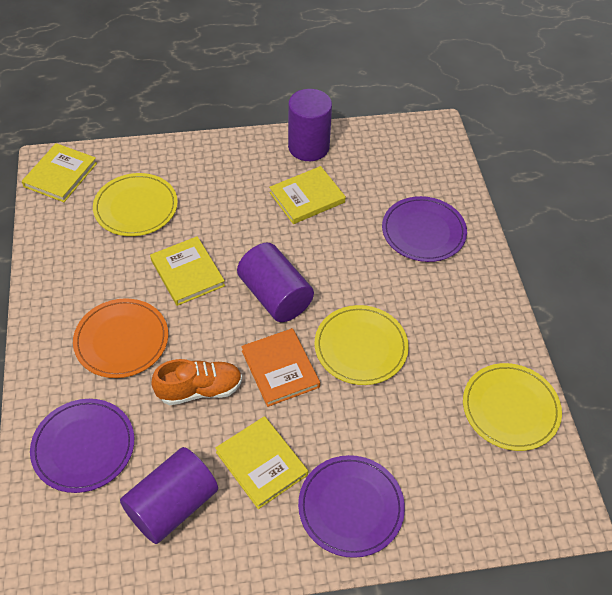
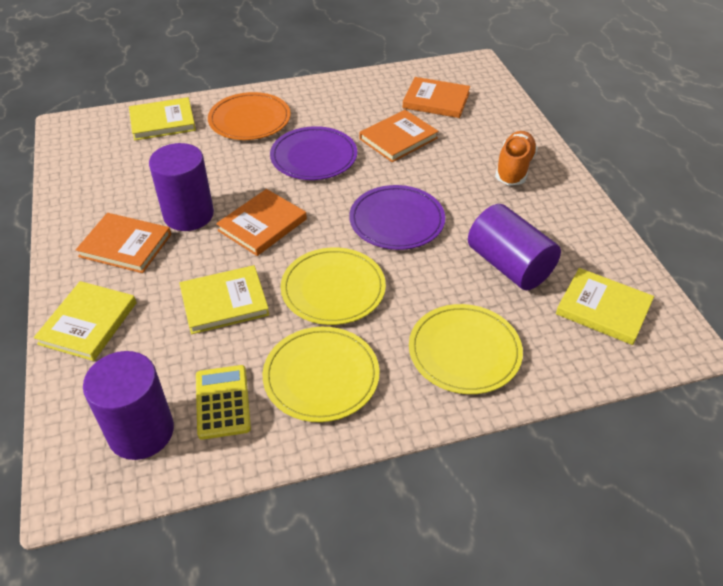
orange book: [241,328,320,407] = 1 -> [76,213,171,273] [216,189,307,256] [359,110,439,162] [403,77,470,118] = 4
purple plate: [30,399,134,493] [298,455,405,558] [382,196,467,262] = 3 -> [270,126,357,180] [349,185,445,250] = 2
yellow calculator: none = 0 -> [196,365,251,440] = 1

